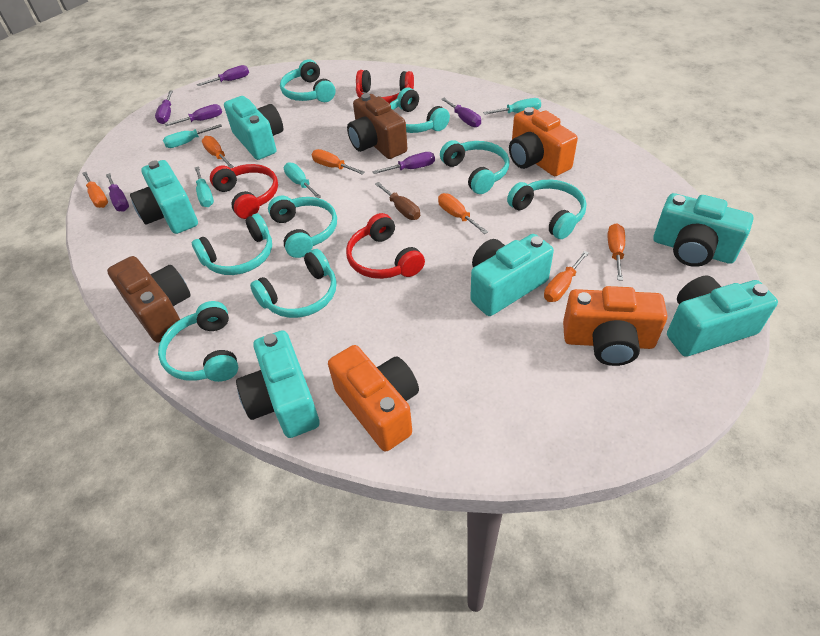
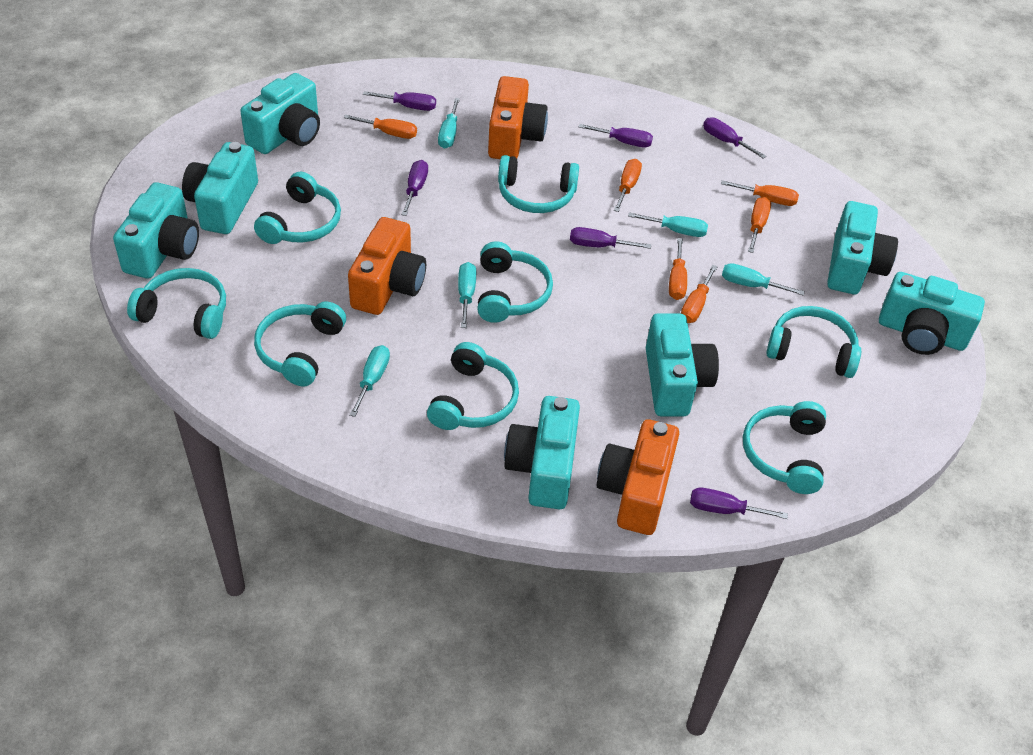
brown camera: [107,256,191,343] [347,93,407,159] = 2 -> none = 0
brown screwdriver: [375,182,420,220] = 1 -> none = 0
red headphones: [210,164,278,219] [346,213,425,279] [356,70,414,104] = 3 -> none = 0
turquoise camera: [130,160,198,234] [224,96,283,160] [236,330,319,438] [470,234,554,316] [653,193,754,267] [667,276,778,357] = 6 -> [113,182,199,279] [182,142,258,234] [240,73,320,154] [504,396,580,509] [646,313,719,416] [827,201,898,294] [879,272,985,355] = 7
turquoise screwdriver: [163,124,222,148] [195,166,214,207] [284,162,321,198] [483,98,541,115] = 4 -> [349,345,390,417] [438,98,460,149] [458,262,476,328] [628,212,708,237] [722,263,805,296] = 5

